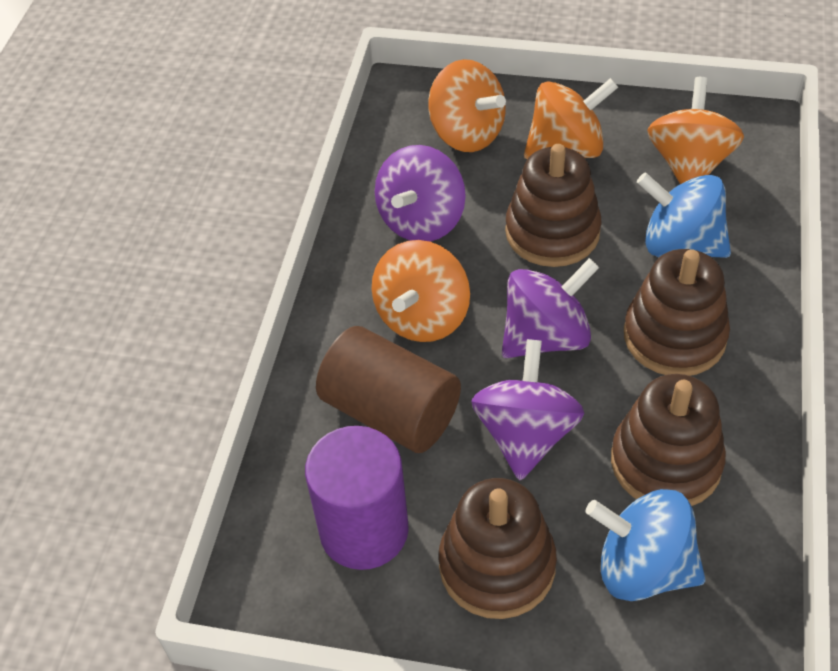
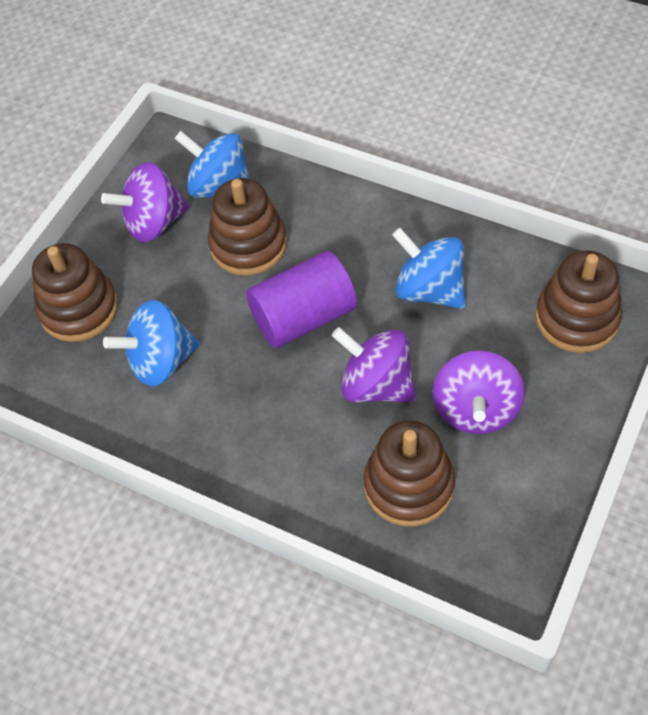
blue spinning top: [586,489,706,601] [637,172,731,258] = 2 -> [103,300,200,387] [174,131,250,197] [392,228,466,309] = 3
brown cylinder: [316,326,461,453] = 1 -> none = 0
orange spinning top: [372,240,470,342] [428,59,506,152] [524,78,618,159] [647,77,744,184] = 4 -> none = 0

